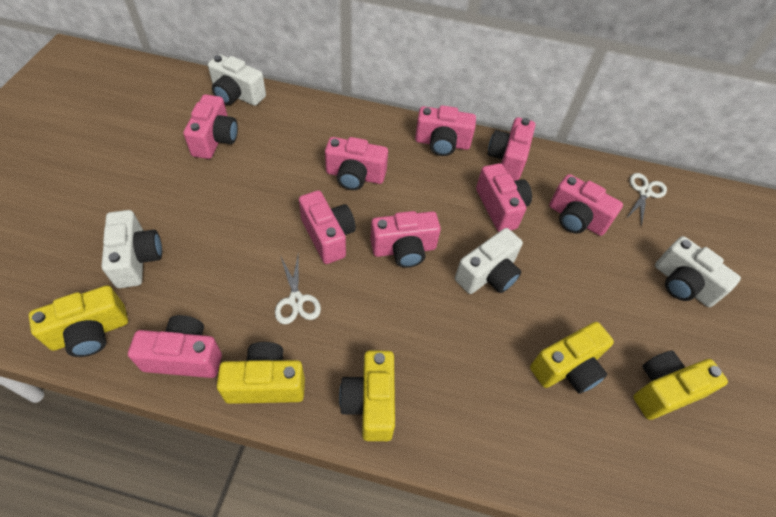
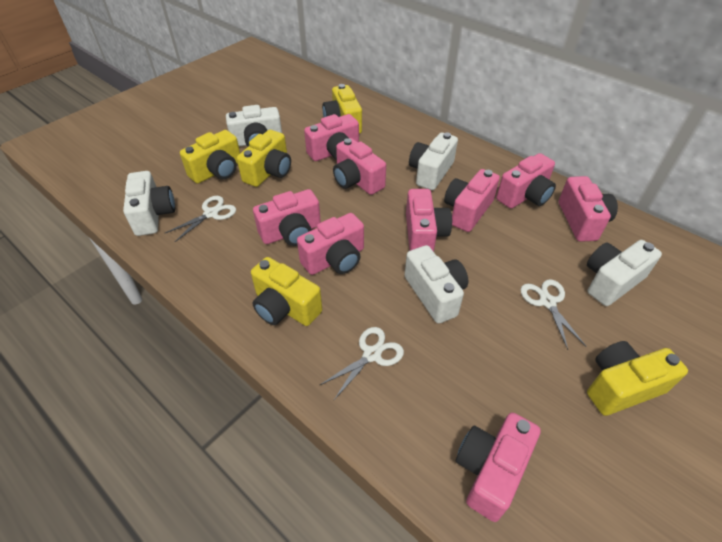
white camera: [102,210,162,288] [208,54,266,106] [455,228,523,294] [655,236,741,307] = 4 -> [123,171,175,236] [226,105,282,147] [405,245,468,324] [409,132,458,190] [587,240,662,306] = 5
white scissors: [275,252,321,324] [626,173,667,227] = 2 -> [165,196,236,242] [320,327,404,400] [520,279,586,350] = 3

